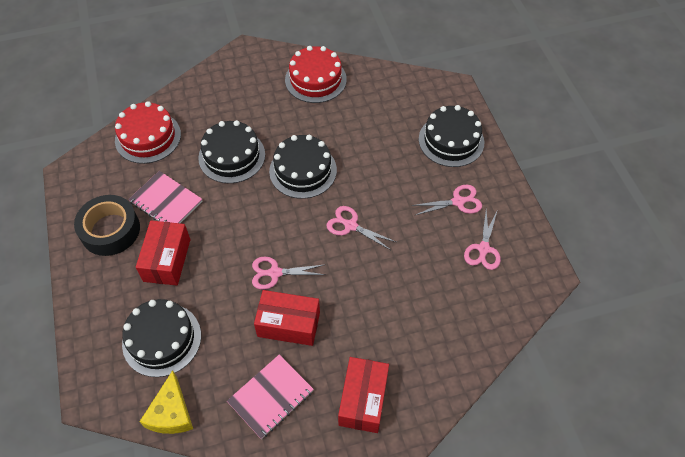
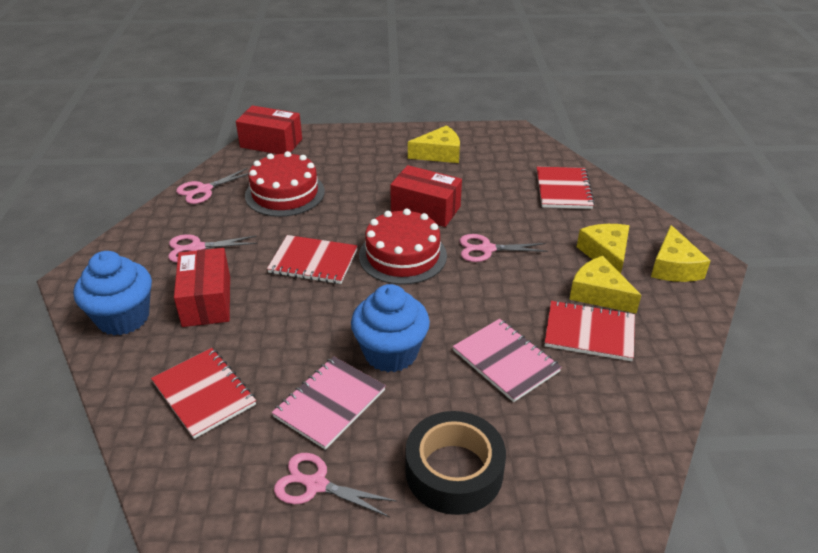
black cake: [122,299,201,377] [198,120,265,183] [269,135,337,199] [419,105,484,167] = 4 -> none = 0
blue cupcake: none = 0 -> [74,251,152,336] [351,284,430,372] = 2
red notebook: none = 0 -> [151,348,256,439] [267,235,358,284] [537,167,595,209] [544,300,635,361] = 4
yellow cheese: [139,370,193,434] = 1 -> [408,125,460,163] [569,256,641,314] [577,224,629,274] [651,225,711,282] = 4

